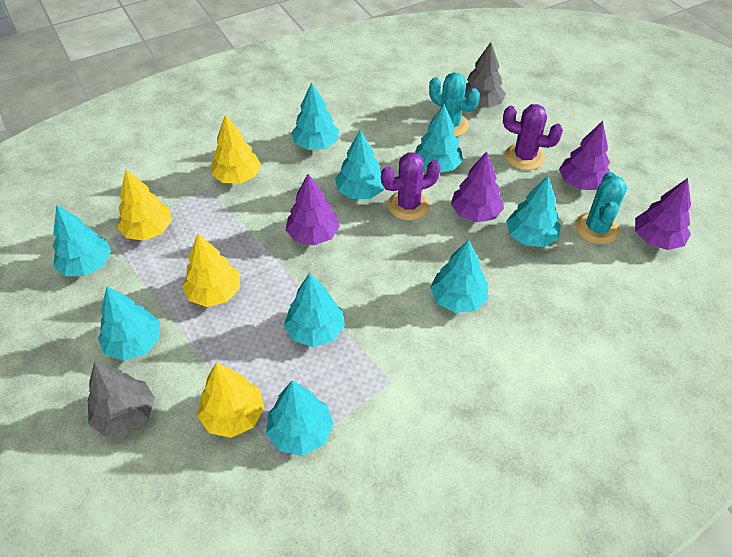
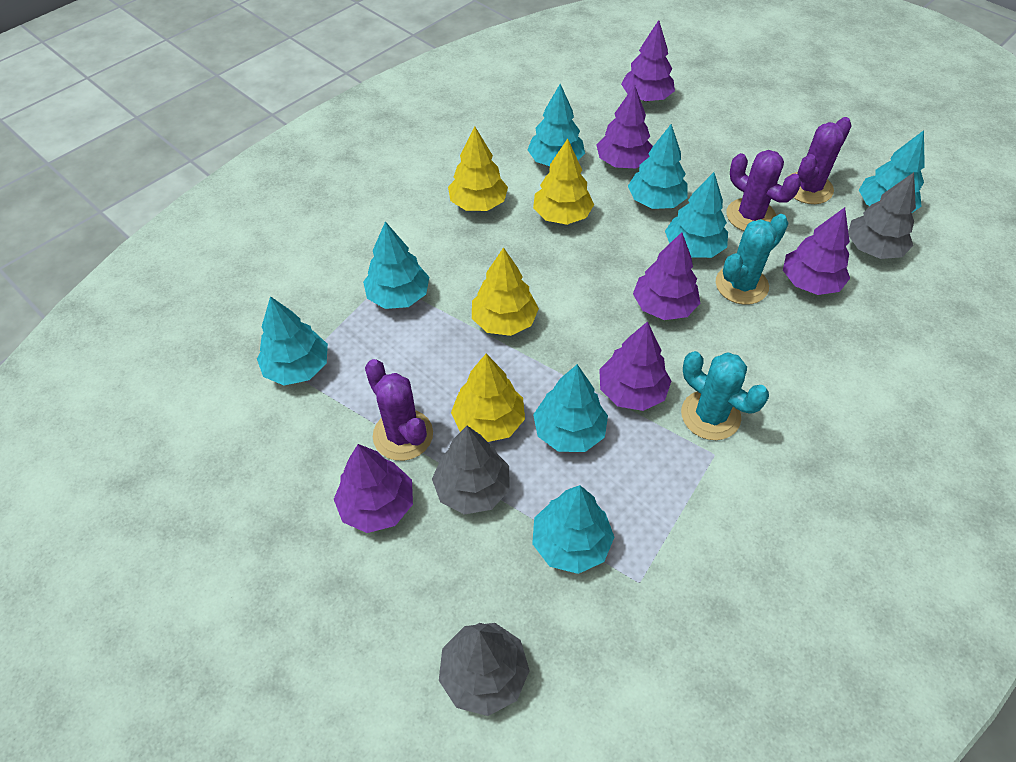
grey tree: [87,362,155,436] [464,42,506,108] = 2 -> [432,426,510,515] [439,623,530,716] [848,172,916,259] = 3
purple cactus: [381,152,441,221] [503,104,563,170] = 2 -> [365,359,433,461] [726,150,801,231] [789,117,852,204] = 3
purple tree: [286,174,340,245] [451,151,504,222] [559,121,610,190] [635,178,691,250] = 4 -> [334,444,413,533] [596,85,653,168] [599,321,671,411] [621,20,675,101] [633,232,700,320] [783,207,850,295] = 6
turquoise tree: [53,204,111,276] [98,286,160,361] [266,380,334,456] [284,273,345,347] [291,82,339,150] [335,130,384,199] [415,104,463,172] [430,240,488,313] [506,176,561,247] = 9 -> [257,296,328,386] [363,221,429,309] [527,84,585,166] [532,485,614,574] [533,364,608,452] [628,124,688,209] [665,172,728,258] [859,130,925,213] = 8

